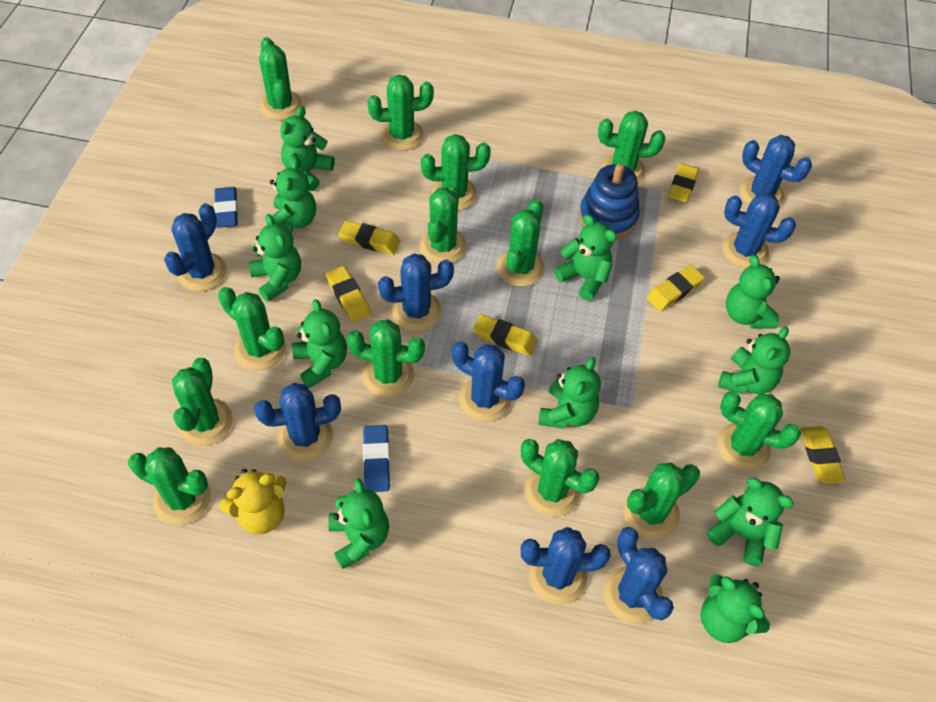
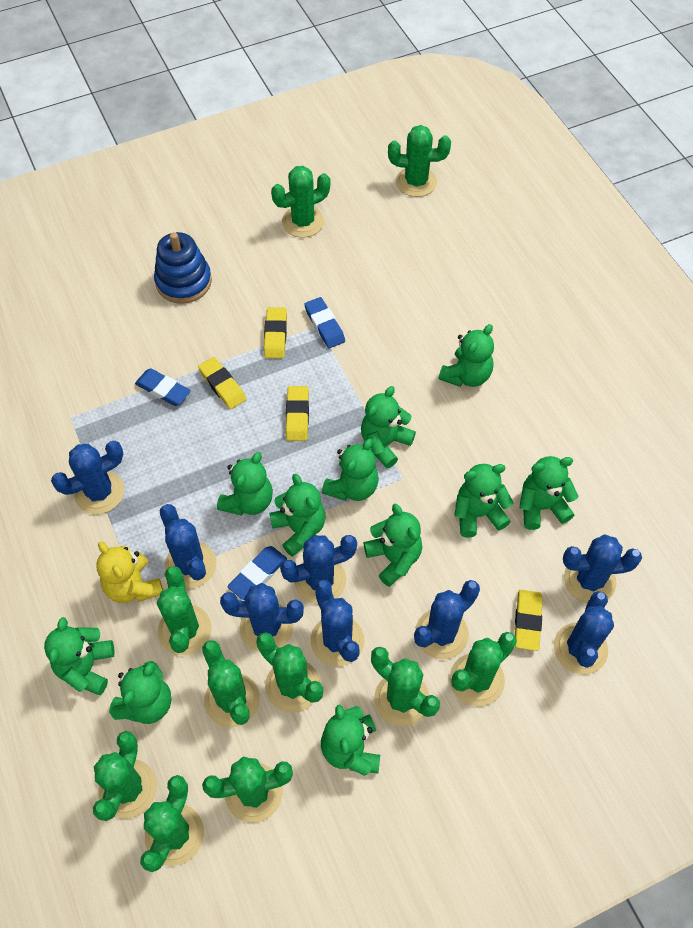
blue eraser: [214,187,238,228] [363,425,390,492] = 2 -> [135,368,191,406] [228,546,287,600] [304,297,345,348] = 3
green cactus: [128,447,211,525] [172,358,233,446] [218,287,286,371] [259,37,302,120] [347,319,425,398] [367,75,434,151] [419,185,467,264] [421,134,491,211] [497,199,545,287] [521,439,599,517] [598,111,665,183] [623,463,700,540] [717,391,801,471] = 13 -> [93,731,157,821] [140,775,204,872] [157,566,212,655] [202,640,260,727] [202,757,293,823] [256,632,323,713] [271,166,330,238] [371,647,440,727] [388,125,451,197] [450,632,517,706] = 10
yellow eraser: [326,266,371,322] [339,220,400,255] [473,314,537,356] [647,265,705,311] [668,163,699,203] [800,426,846,484] = 6 -> [198,357,246,409] [264,307,287,359] [286,386,309,441] [515,590,543,651] = 4

